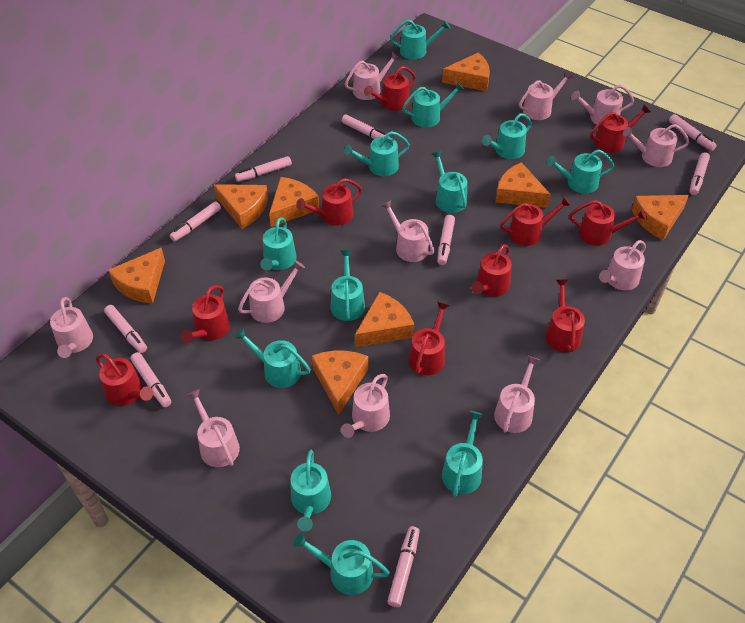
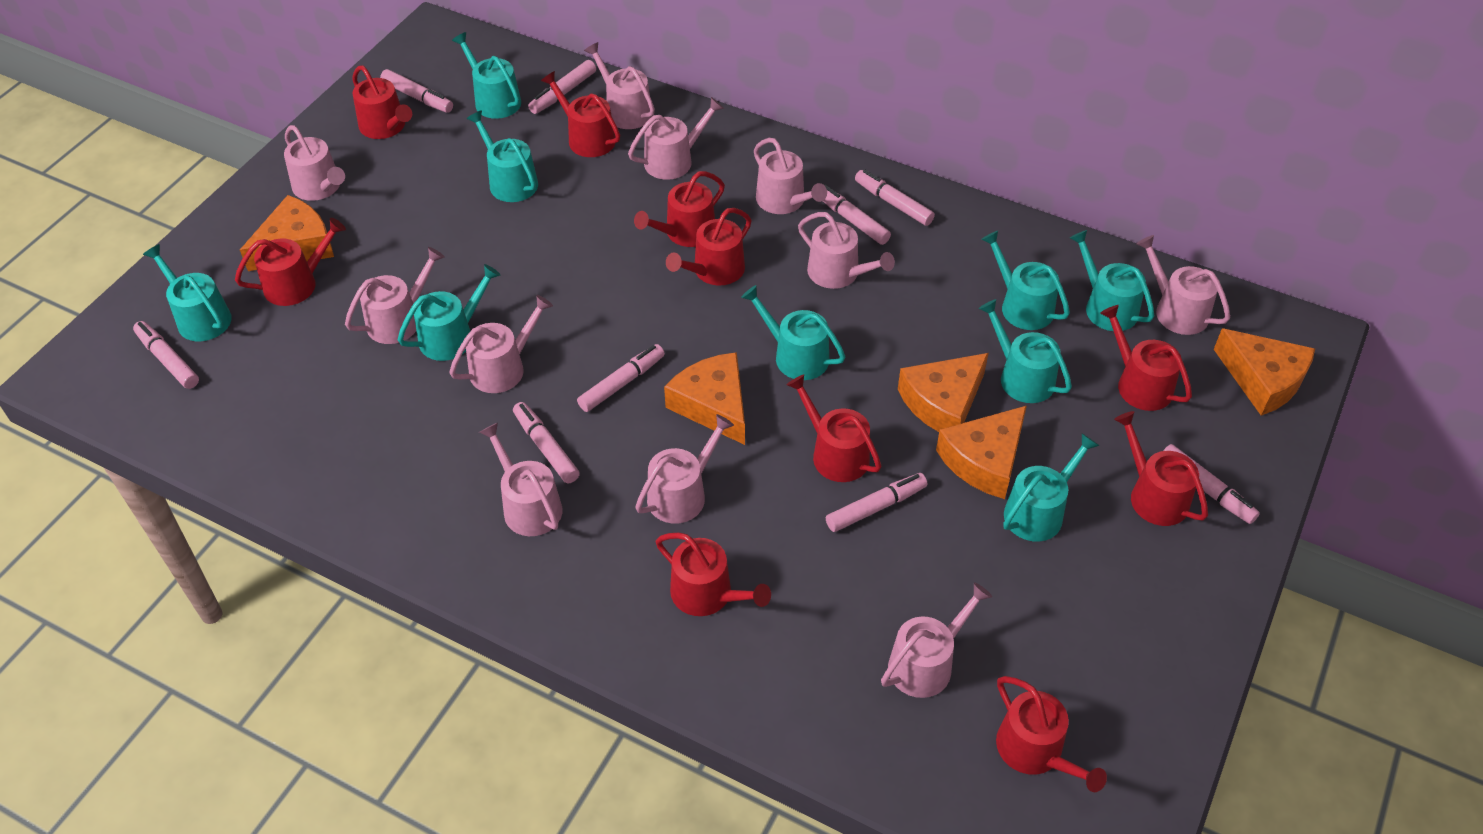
orange cheese: [108,248,165,304] [214,184,268,229] [269,177,319,227] [312,351,368,415] [355,292,414,347] [442,52,490,91] [495,162,551,208] [632,195,689,240] = 8 -> [240,195,334,271] [664,352,745,445] [898,353,989,432] [936,406,1027,499] [1214,328,1315,416] = 5
turquoise watering can: [234,328,311,388] [260,217,297,271] [291,450,331,531] [293,533,390,595] [330,250,365,321] [344,131,410,176] [390,20,450,60] [402,82,464,128] [432,151,467,213] [442,411,484,497] [482,113,532,159] [546,150,614,194] = 12 -> [143,244,231,341] [398,264,500,361] [452,32,521,119] [467,110,538,202] [741,285,845,380] [979,299,1072,403] [981,231,1070,330] [1003,434,1099,542] [1070,230,1154,331] = 9

